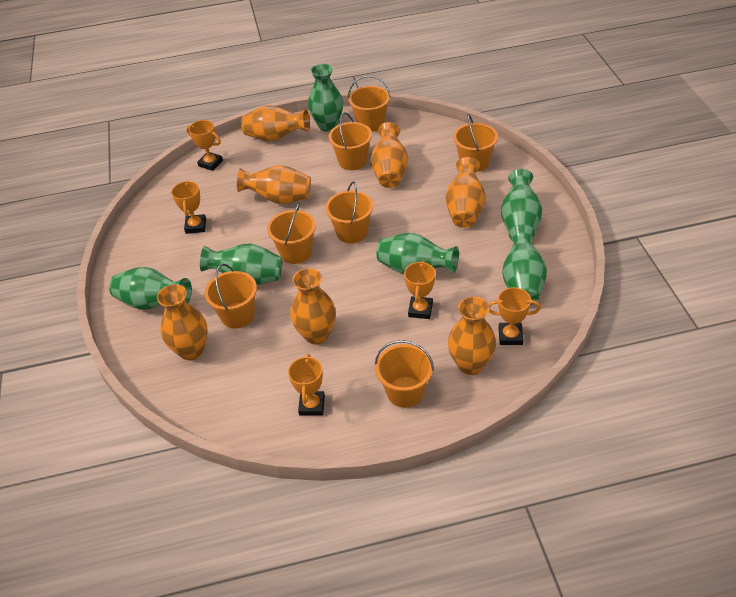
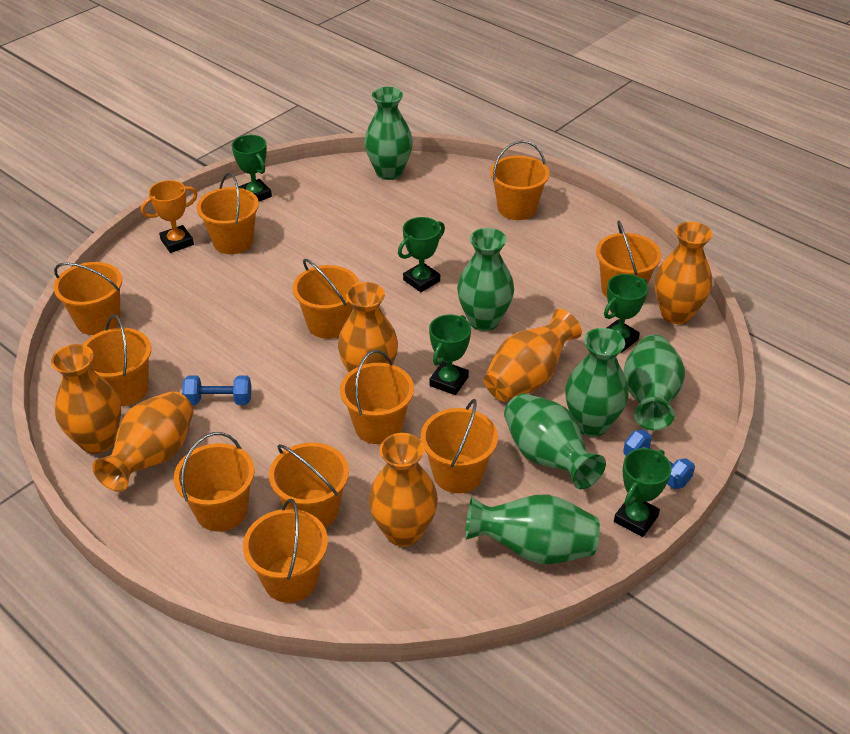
blue dumbbell: none = 0 -> [182,375,251,405] [623,429,695,489] = 2
green trophy: none = 0 -> [232,135,272,201] [398,217,445,292] [429,314,471,395] [604,274,648,353] [614,448,672,537] = 5
orange bucket: [205,264,257,329] [267,202,316,264] [325,182,373,243] [329,112,372,170] [348,75,391,132] [375,340,434,408] [453,114,498,172] = 7 -> [54,262,122,335] [83,314,151,406] [174,432,254,532] [197,172,259,254] [243,499,328,603] [269,442,349,528] [293,259,359,339] [340,350,414,444] [421,399,498,493] [490,141,550,220] [596,221,662,297] = 11
orange trophy: [171,181,206,234] [186,120,223,171] [288,354,325,416] [404,261,436,319] [489,287,541,345] = 5 -> [141,180,198,253] = 1
orange vase: [157,284,208,360] [237,165,311,204] [241,105,310,141] [290,268,336,345] [371,122,408,188] [446,157,486,228] [448,296,496,375] = 7 -> [51,344,121,454] [92,391,194,492] [338,282,398,372] [368,433,438,547] [484,309,582,402] [655,222,712,324] = 6

